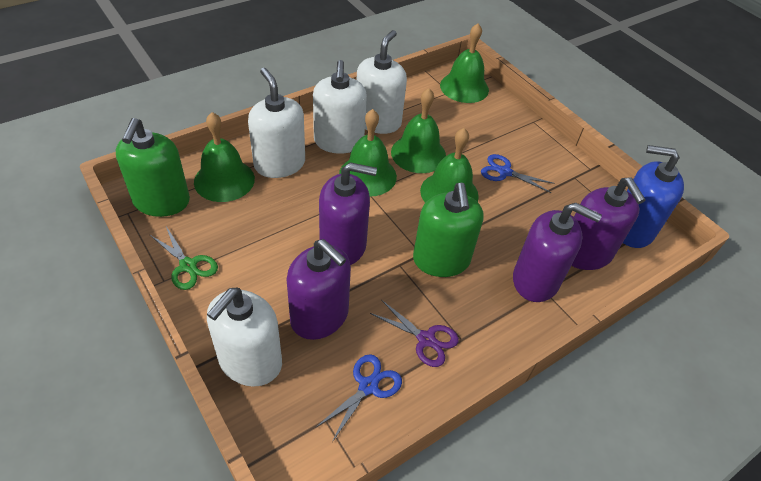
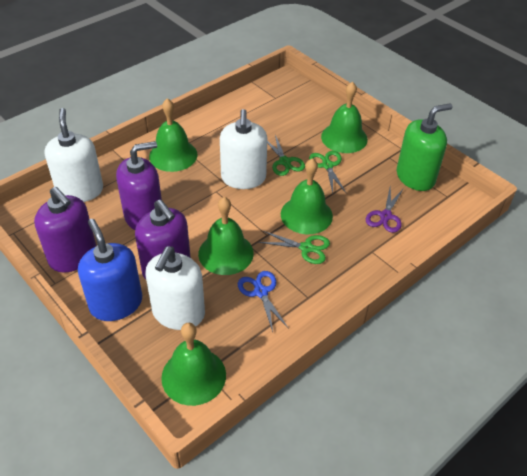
blue scissors: [315,354,402,442] [481,154,555,193] = 2 -> [238,271,289,332] = 1
green scissors: [150,227,218,290] = 1 -> [259,231,330,264] [267,135,305,176] [309,151,346,193] = 3
green soap dispenser: [116,118,190,217] [413,183,484,277] = 2 -> [397,103,453,191] = 1
purple soap dispenser: [286,239,351,340] [319,162,377,265] [513,203,602,302] [571,177,646,270] = 4 -> [34,187,96,273] [116,141,162,230] [135,200,191,279] = 3
white soap dispenser: [207,288,282,387] [248,68,305,178] [313,60,367,154] [357,30,407,134] = 4 -> [44,108,103,202] [145,246,205,330] [220,109,268,189] = 3

